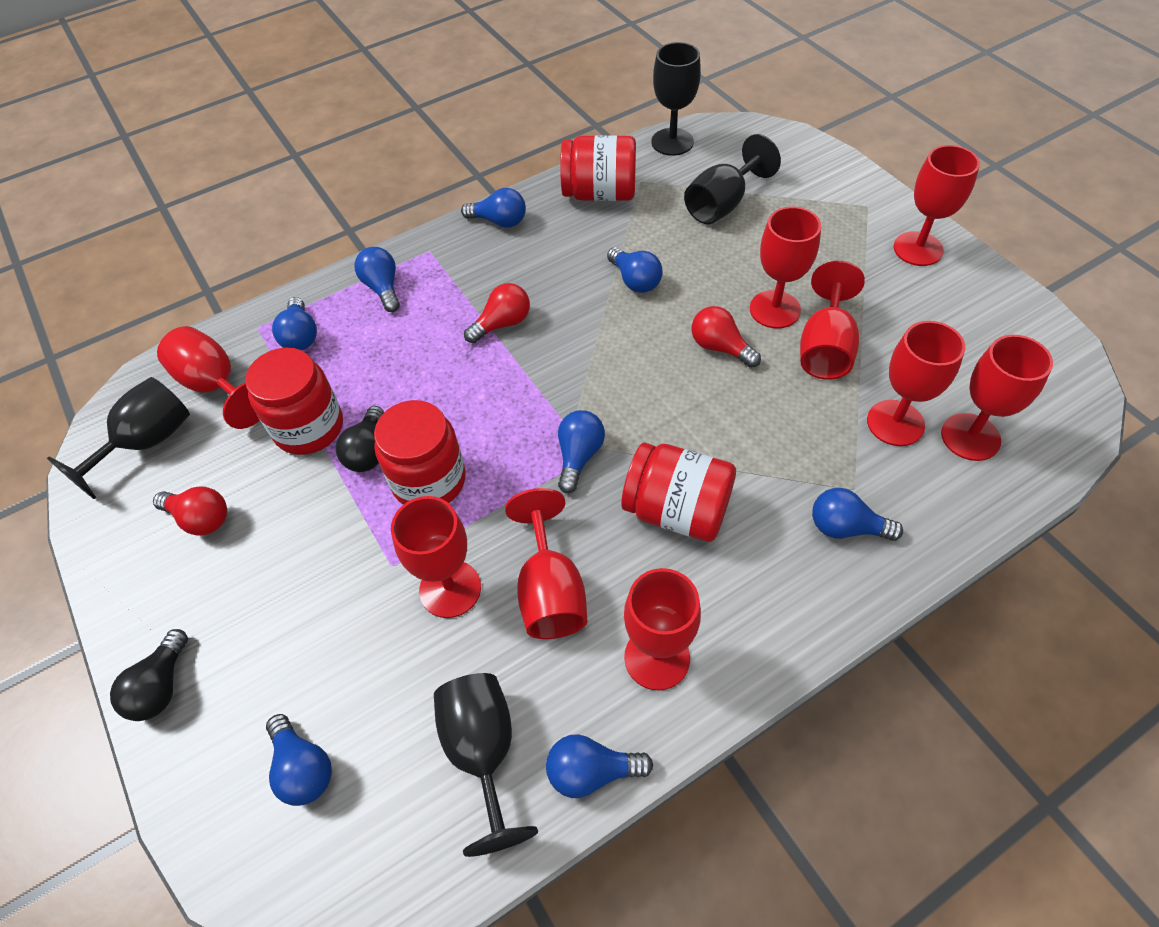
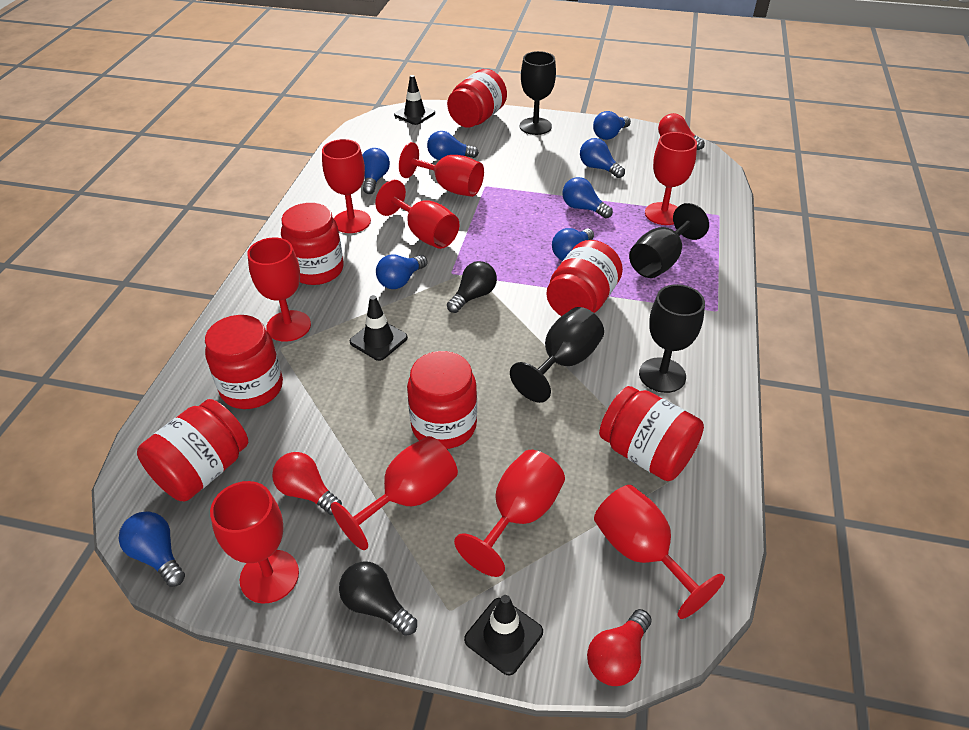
black traffic cone: none = 0 -> [350,295,408,361] [394,75,435,125] [464,595,543,675] = 3
red jar: [245,348,343,455] [374,400,466,505] [560,135,636,201] [621,443,736,542] = 4 -> [137,399,248,501] [205,315,283,409] [281,203,344,285] [407,351,477,449] [447,69,507,128] [546,240,623,316] [599,386,704,481] = 7

